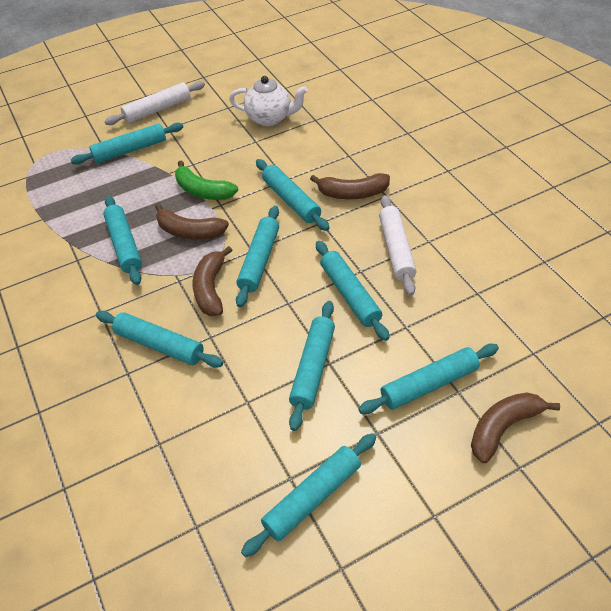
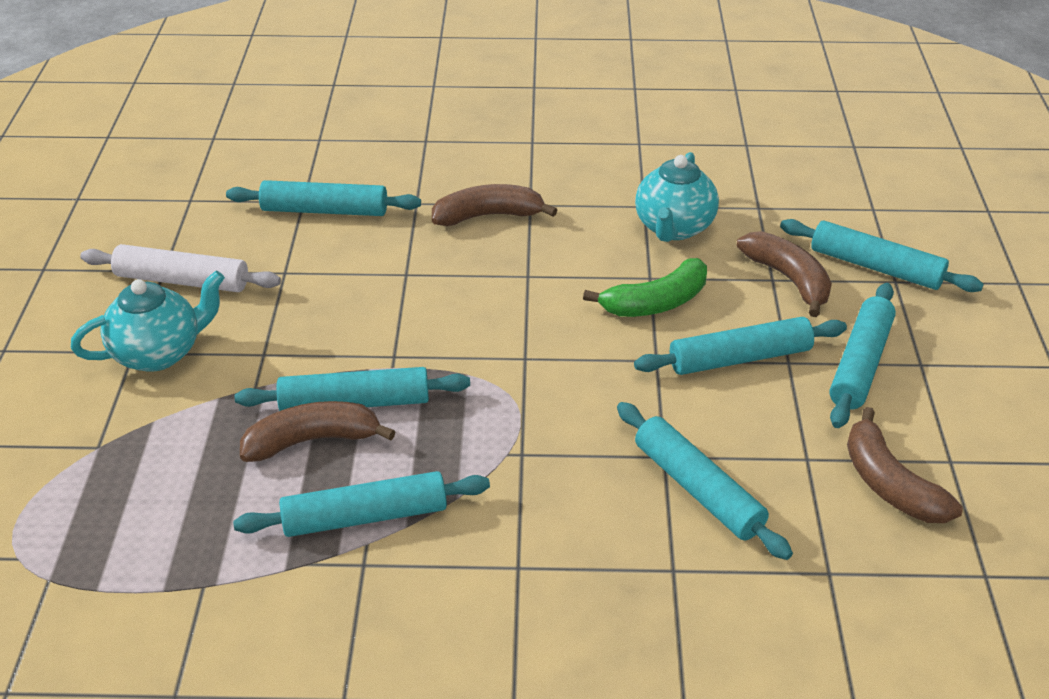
turquoise rolling pin: [71,123,183,165] [96,311,223,368] [103,196,142,285] [236,206,279,307] [241,433,376,557] [256,159,329,231] [289,301,335,431] [316,241,389,341] [359,344,499,414] = 9 -> [226,180,421,216] [233,471,490,537] [235,367,470,411] [617,402,793,560] [634,317,847,375] [780,219,984,292] [829,283,896,428] = 7
turquoise teapot: none = 0 -> [71,271,225,372] [635,152,719,242] = 2
white rolling pin: [105,81,205,125] [379,195,416,296] = 2 -> [80,244,281,292] = 1
white teapot: [229,76,308,126] = 1 -> none = 0

